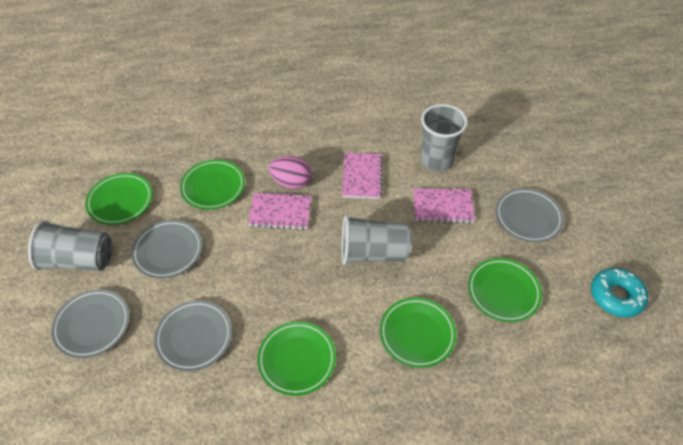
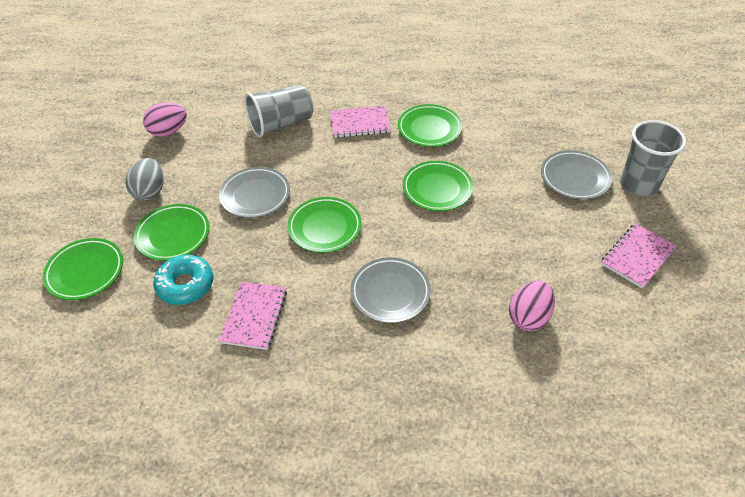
grey cup: [28,220,112,271] [342,215,412,265] [420,104,468,171] = 3 -> [244,85,313,138] [620,120,686,197] = 2
grey egg: none = 0 -> [126,158,164,201] = 1
grey plate: [51,289,130,358] [131,220,202,279] [154,300,232,371] [496,188,564,242] = 4 -> [219,167,290,218] [351,257,431,323] [541,150,612,200] = 3
pink egg: [269,156,312,189] = 1 -> [143,102,187,137] [509,281,555,331] = 2

